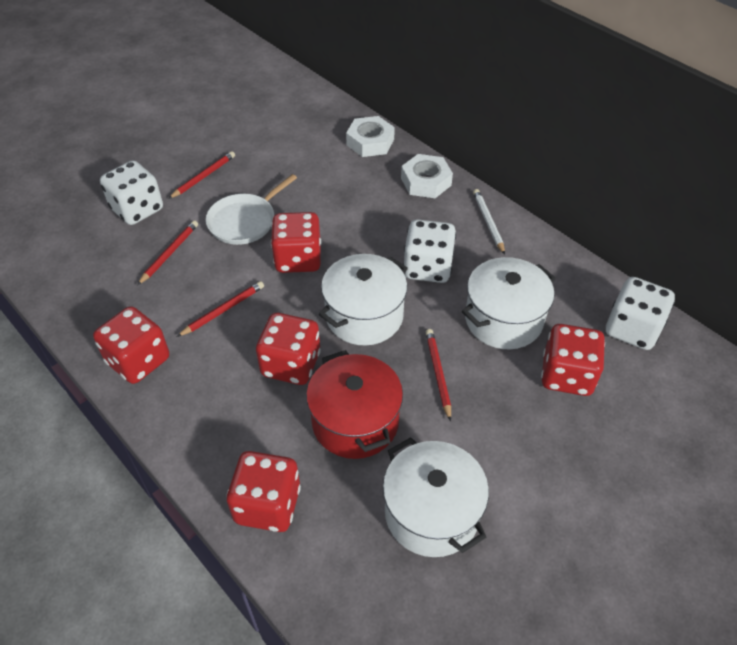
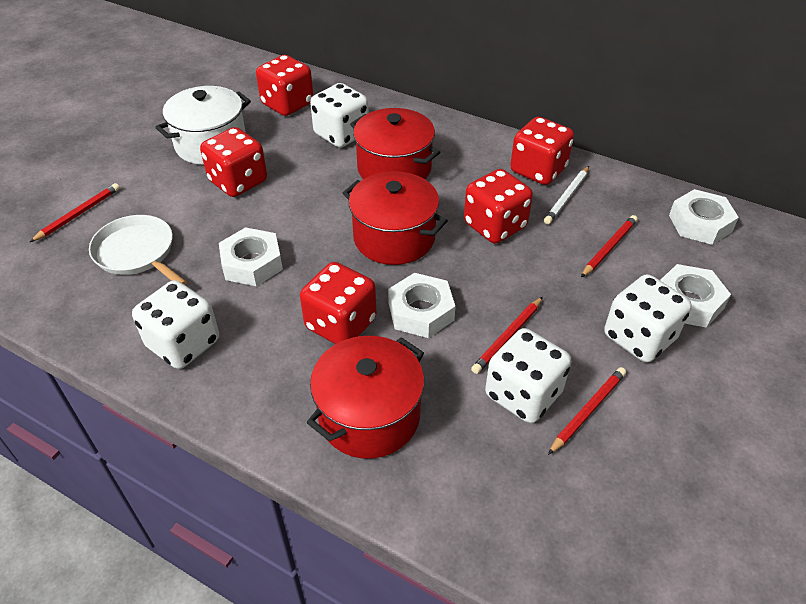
red pot: [306,350,403,459] = 1 -> [307,336,424,459] [343,171,448,265] [350,108,440,179] = 3
white dice: [100,160,163,225] [403,219,456,283] [606,277,675,350] = 3 -> [132,280,219,369] [310,83,369,148] [485,328,572,423] [604,274,692,363] = 4
white nut: [346,116,395,157] [401,154,453,198] = 2 -> [219,227,283,286] [388,273,456,338] [660,264,731,328] [669,189,739,245] = 4
white pot: [319,254,408,345] [383,437,489,557] [462,257,556,349] = 3 -> [155,86,251,165] = 1

